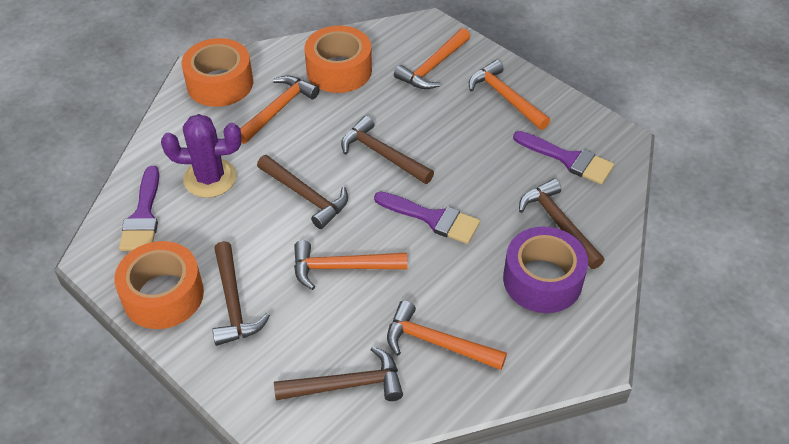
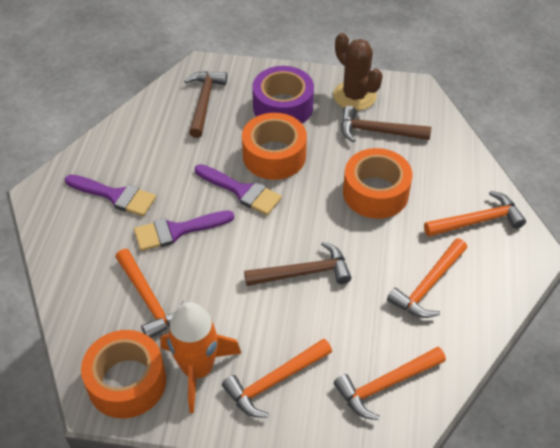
brown cactus: none = 0 -> [333,33,383,111] = 1
brown hammer: [212,241,270,346] [257,155,348,229] [274,346,403,401] [341,116,434,184] [519,178,604,269] = 5 -> [184,71,227,138] [244,242,351,286] [341,106,431,142] = 3
orange rocket: none = 0 -> [160,302,242,413] = 1
purple cactus: [161,114,242,198] = 1 -> none = 0

